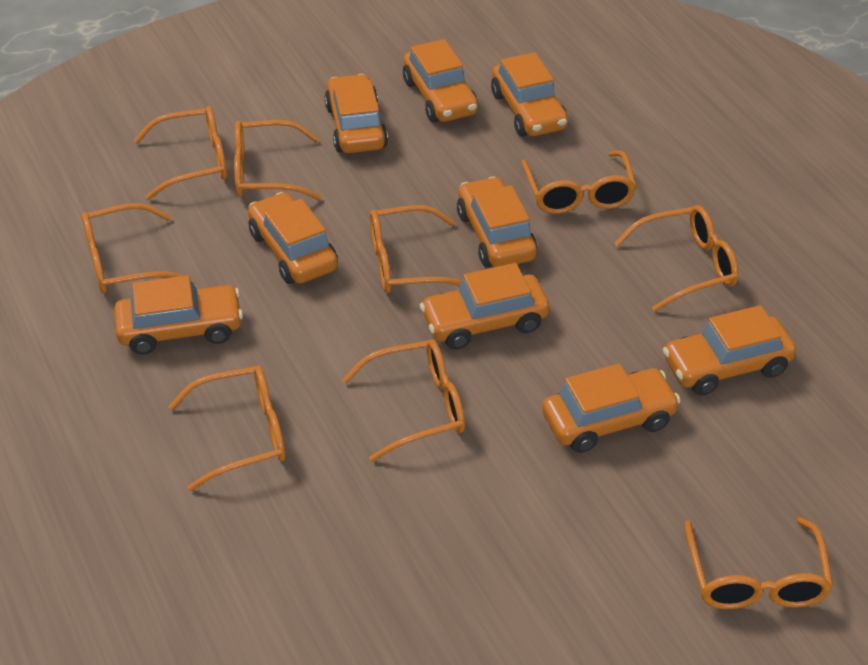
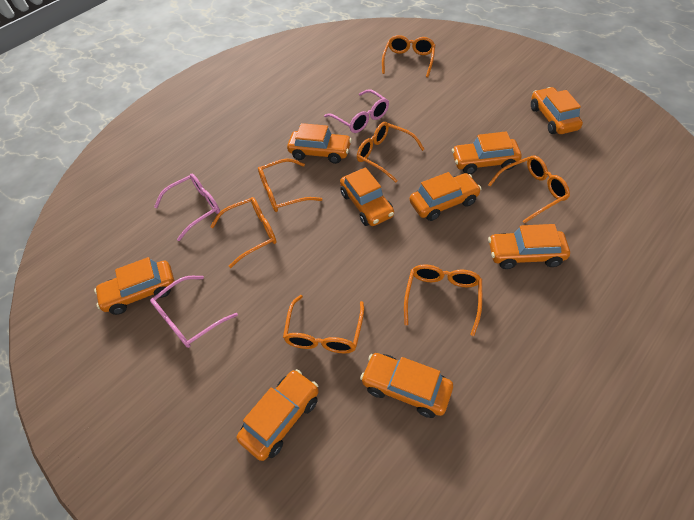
orange glasses: [82,203,191,294] [134,106,227,200] [168,365,286,491] [234,120,322,200] [342,339,465,461] [370,205,462,293] [521,151,637,214] [614,205,739,312] [685,517,833,609] = 9 -> [210,197,277,268] [258,158,322,212] [283,295,364,353] [357,122,425,183] [382,35,435,77] [404,264,482,336] [488,156,570,224] = 7
pink glasses: none = 0 -> [150,276,238,348] [154,174,220,241] [324,89,389,133] = 3

